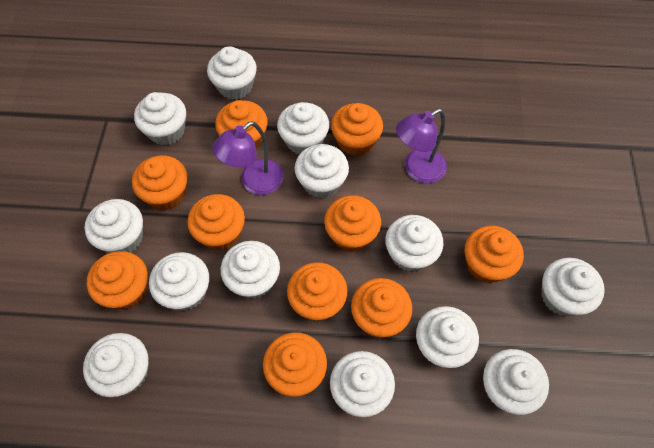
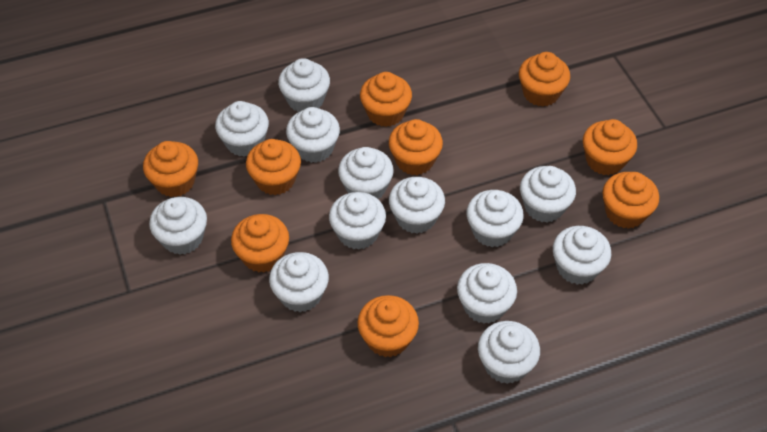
orange cupcake: [87,251,148,310] [132,155,187,210] [187,194,245,251] [215,100,268,149] [263,332,327,397] [287,262,347,321] [324,195,381,252] [331,103,383,156] [351,278,412,337] [465,226,524,283] = 10 -> [143,141,198,197] [231,214,289,273] [246,139,301,195] [358,295,419,357] [360,72,412,127] [389,119,443,175] [519,52,570,107] [583,119,637,175] [603,172,659,229] = 9
purple lamp: [212,121,284,195] [396,109,447,183] = 2 -> none = 0

